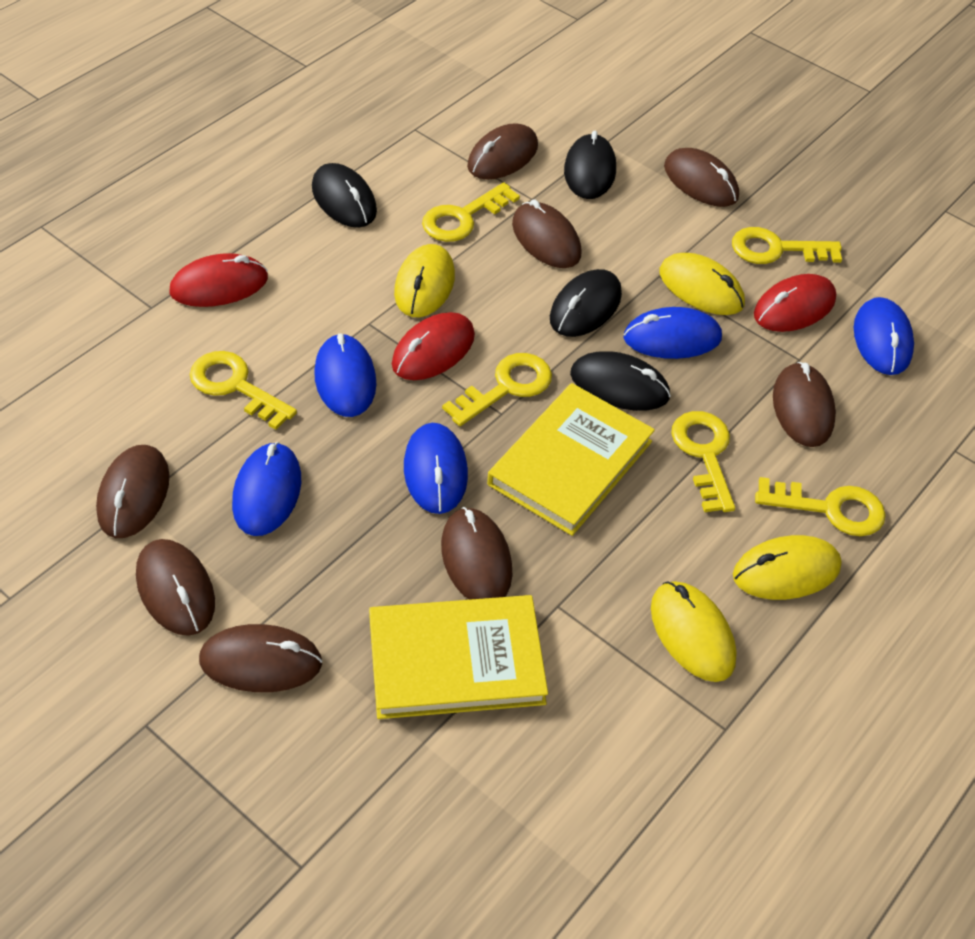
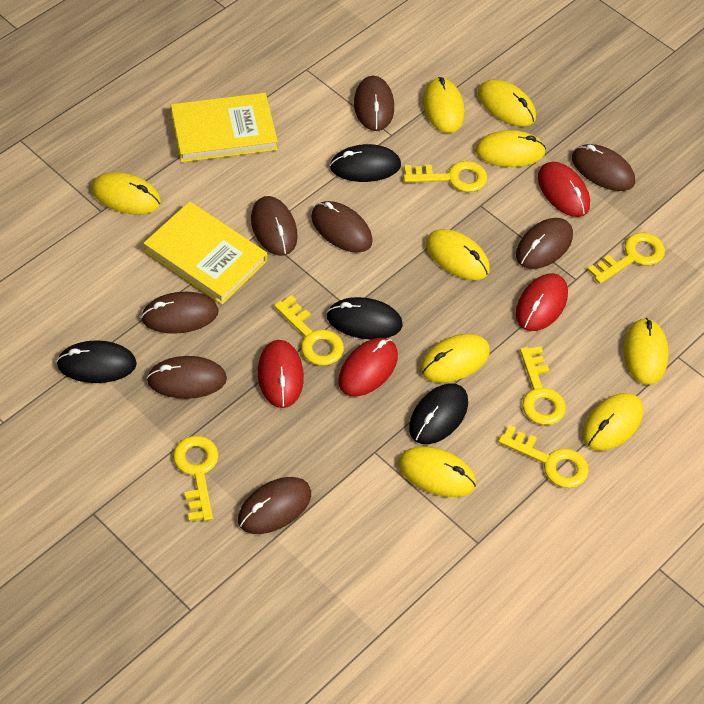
blue mouse: [232,442,301,536] [314,334,376,417] [404,423,468,514] [624,307,722,359] [854,297,914,375] = 5 -> none = 0
red mouse: [169,253,268,307] [392,312,475,380] [754,274,836,332] = 3 -> [258,340,304,408] [338,338,398,397] [516,273,568,331] [538,162,590,217] = 4
yellow mouse: [394,244,455,317] [651,581,737,682] [660,253,745,315] [733,535,842,600] = 4 -> [91,172,161,214] [398,446,476,497] [420,334,490,383] [423,77,464,133] [426,229,490,280] [475,130,546,167] [478,79,536,126] [582,393,643,451] [623,318,669,385] = 9

